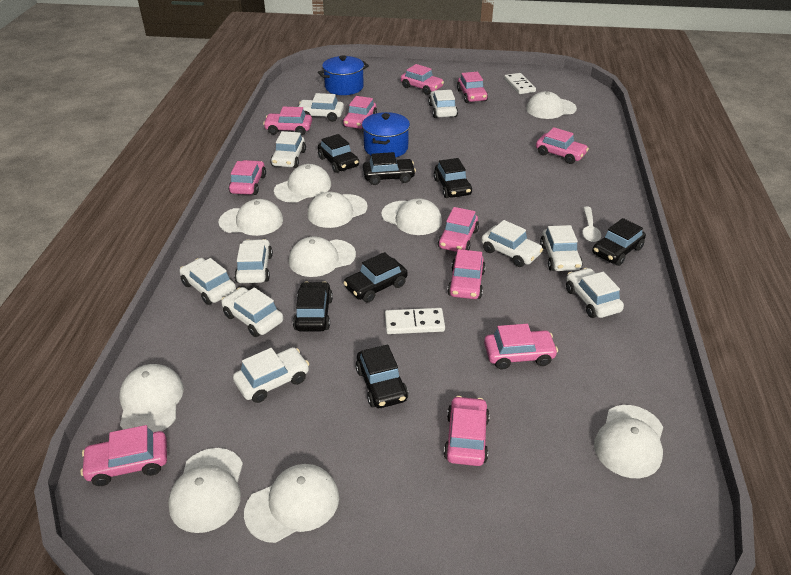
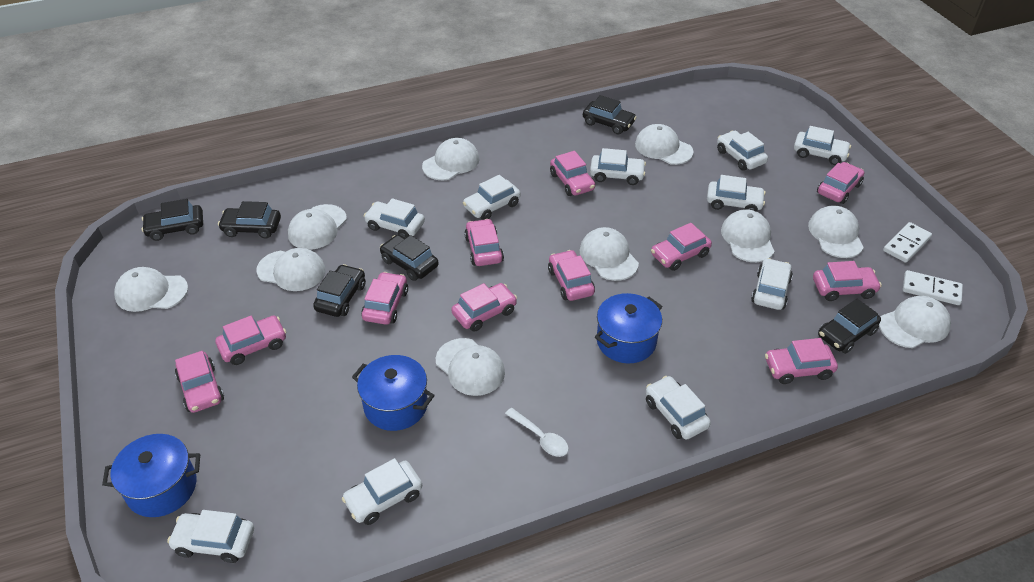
black car: [293,282,333,331] [318,134,359,173] [343,252,408,303] [355,345,408,408] [363,152,416,185] [434,158,472,198] [592,218,646,266] = 7 -> [142,199,203,241] [218,201,281,239] [313,264,366,317] [380,235,439,281] [583,95,637,135] [818,299,881,354] = 6
blue pot: [318,55,369,95] [362,112,410,157] = 2 -> [102,434,200,517] [352,355,435,431] [595,293,662,363] = 3

